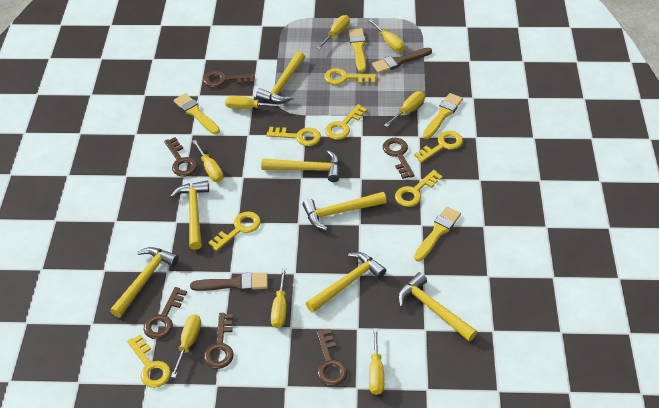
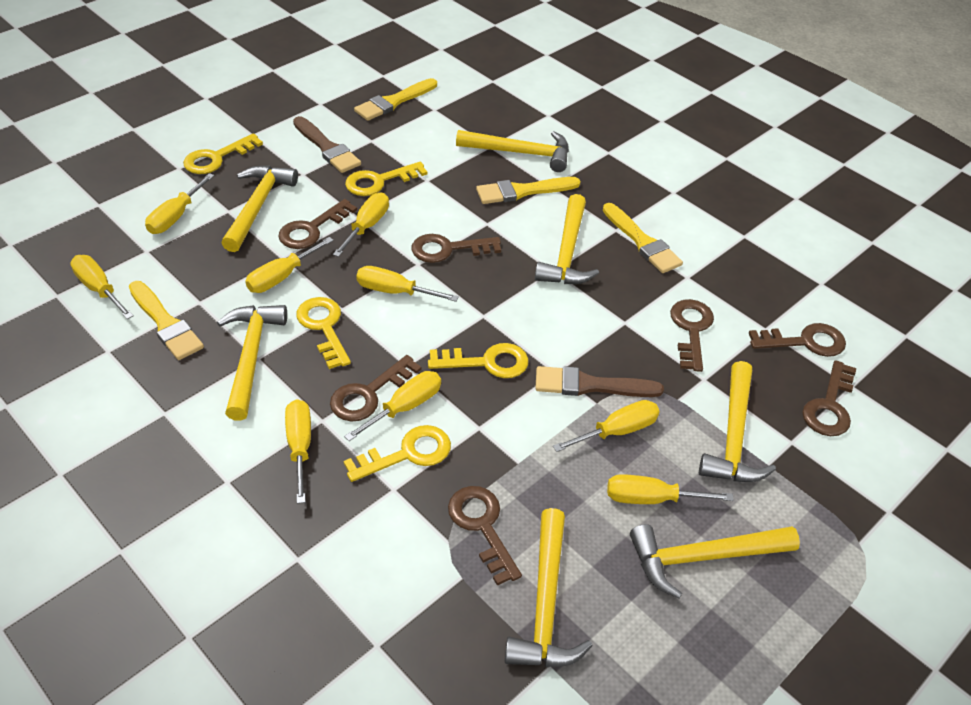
brown key: [143,287,187,339] [164,137,198,177] [203,71,255,88] [204,313,234,369] [316,329,348,386] [383,138,415,179] = 6 -> [278,199,357,249] [330,355,421,422] [411,234,501,263] [448,486,522,586] [670,299,714,372] [749,323,846,357] [802,360,856,436] = 7
yellow key: [127,335,171,388] [208,211,261,251] [266,127,321,146] [324,68,376,85] [325,104,367,140] [395,170,443,207] [414,131,463,163] = 7 -> [183,133,263,174] [296,297,351,369] [344,425,451,482] [345,161,428,196] [428,343,529,378] = 5
yellow screwdriver: [171,314,201,378] [192,140,224,182] [225,96,284,109] [271,268,287,328] [317,15,350,49] [368,19,405,52] [369,329,384,395] [384,91,425,127] = 8 -> [70,255,134,319] [145,173,214,234] [245,237,334,293] [285,399,311,504] [333,193,389,257] [344,371,441,441] [356,266,459,302] [553,400,660,452] [607,474,734,504] = 9

